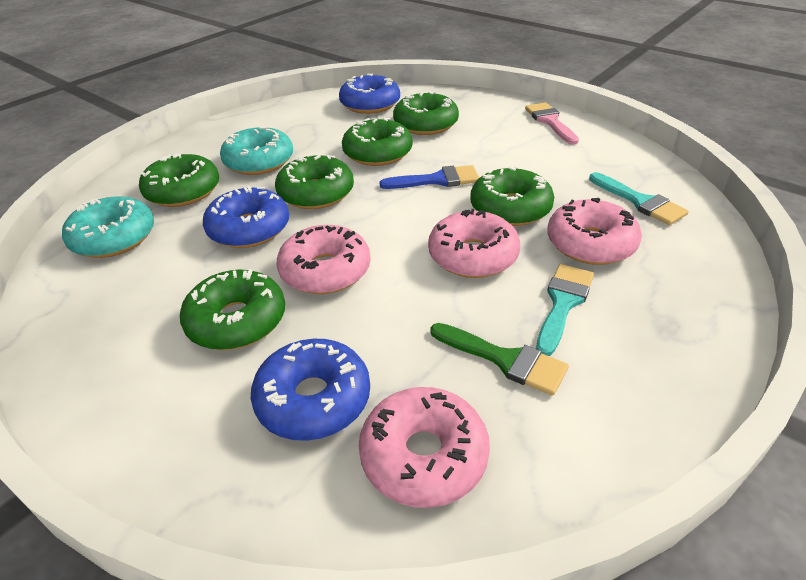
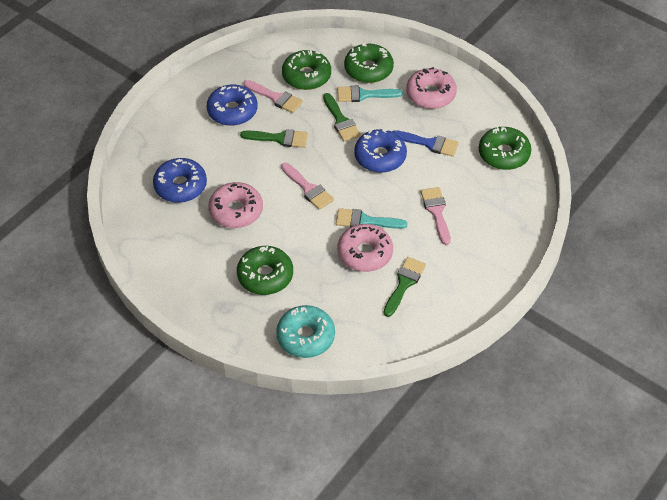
green brush: [430,323,569,396] = 1 -> [240,129,308,148] [323,93,361,141] [383,257,426,317] = 3
green donut: [139,153,219,207] [180,269,285,350] [275,154,354,209] [342,118,413,166] [393,91,459,135] [470,166,554,226] = 6 -> [237,246,293,295] [282,50,331,90] [344,43,394,83] [479,127,531,170] = 4
pink brush: [525,102,579,145] = 1 -> [244,80,303,113] [281,163,334,210] [421,187,450,245] = 3
pink donut: [277,225,371,294] [359,387,490,508] [428,209,520,278] [547,198,642,265] = 4 -> [209,182,263,228] [338,224,393,272] [406,67,457,109] = 3
turquoise donut: [62,196,154,258] [220,126,293,175] = 2 -> [276,305,335,358] = 1

